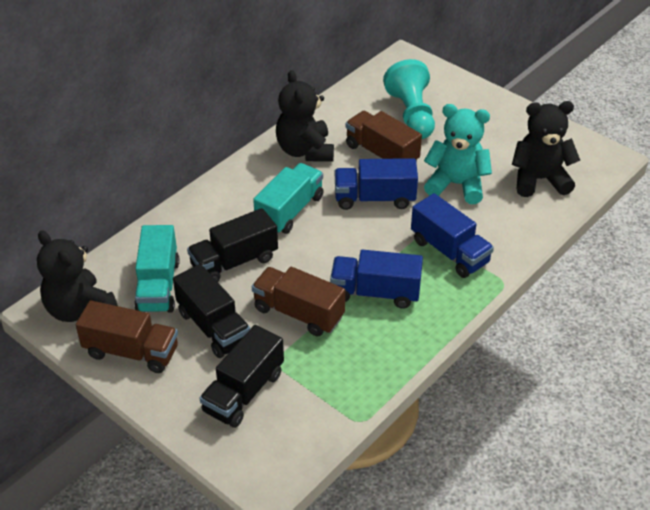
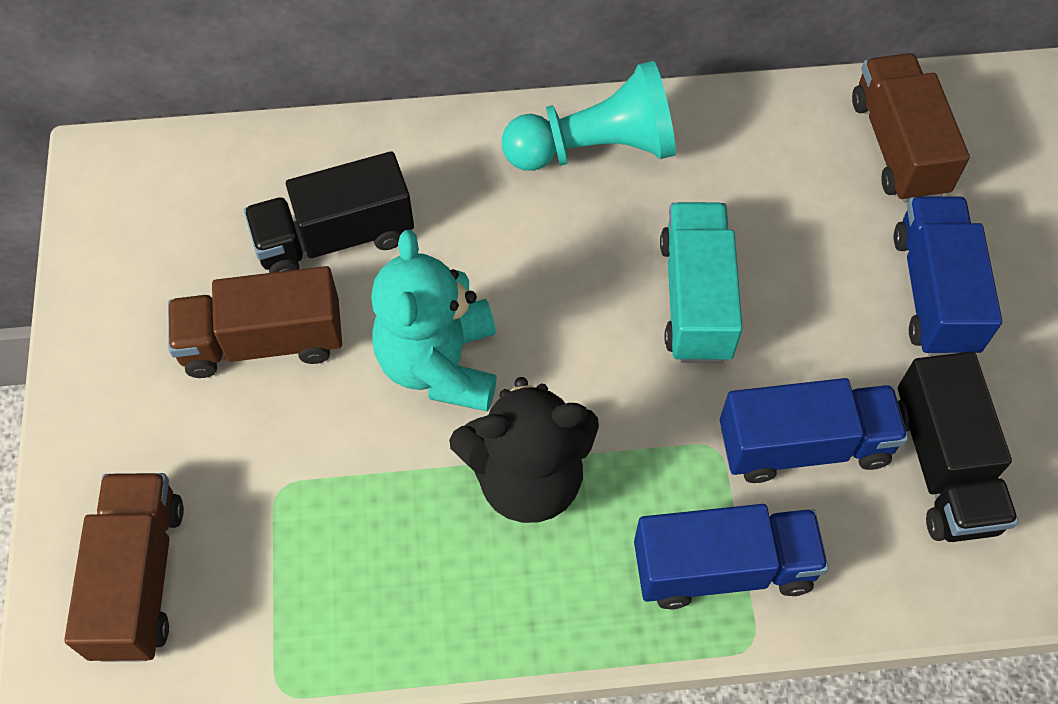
black teddy bear: [37,230,118,322] [276,70,334,161] [512,101,580,197] = 3 -> [449,377,599,523] = 1
black truck: [173,264,250,358] [187,208,278,282] [199,325,284,428] = 3 -> [244,151,414,273] [898,352,1018,542] = 2
turquoise truck: [134,225,179,313] [253,163,324,234] = 2 -> [660,202,743,363] = 1

